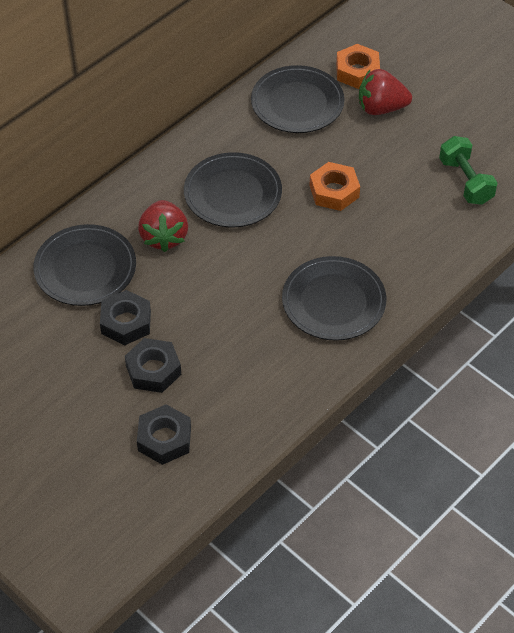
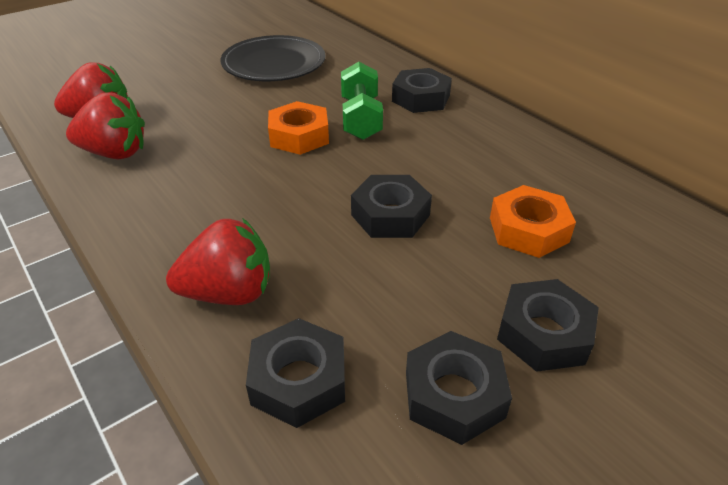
black nut: [100,290,151,345] [125,338,181,393] [137,404,191,465] = 3 -> [246,318,345,428] [351,175,432,238] [392,68,452,113] [406,331,512,445] [497,279,599,372] = 5
black plate: [33,224,136,306] [184,152,282,227] [251,65,344,133] [282,256,386,341] = 4 -> [220,35,325,81] = 1
red strawberry: [138,200,188,252] [359,69,412,115] = 2 -> [54,62,128,118] [66,92,145,159] [166,218,270,305] = 3

